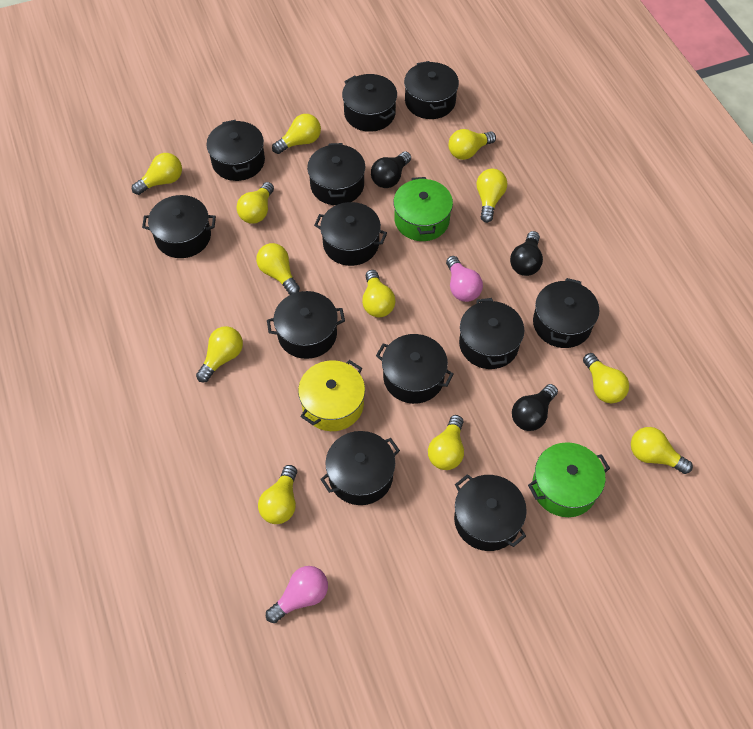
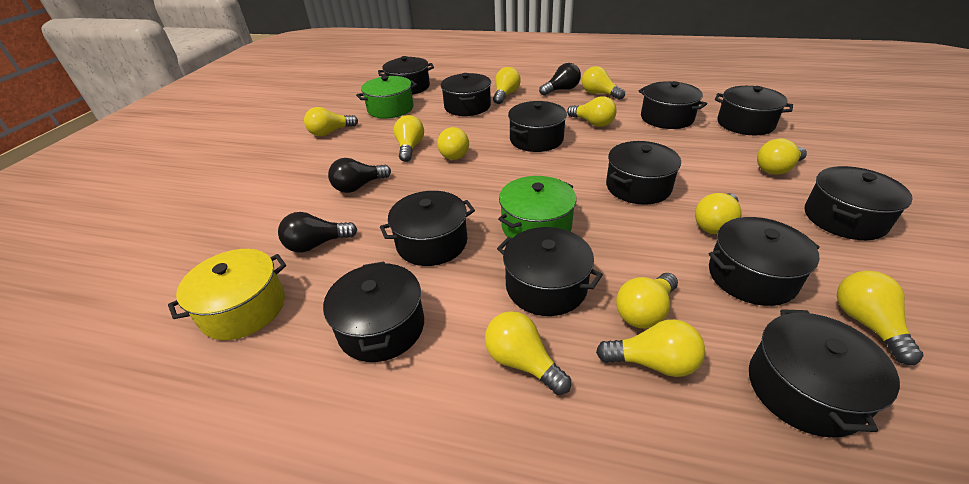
pink light bulb: [266,566,328,623] [446,256,483,302] = 2 -> none = 0

